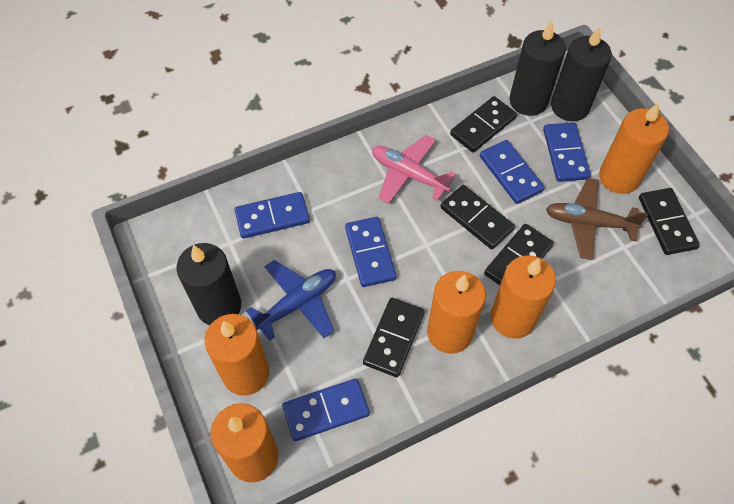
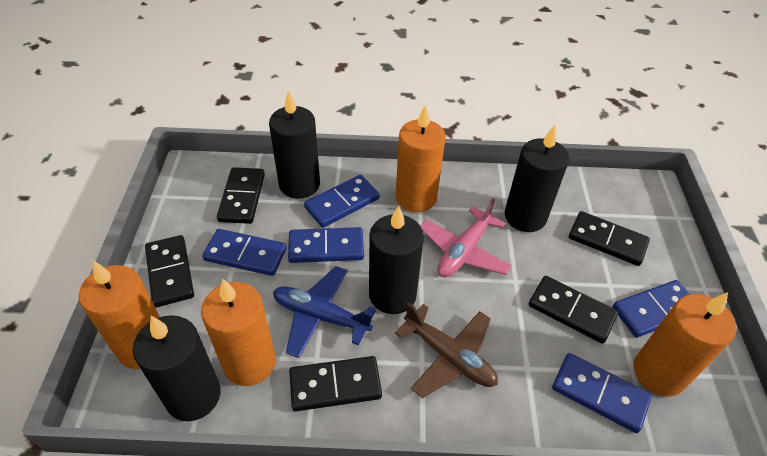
black candle: [176,243,241,325] [510,21,566,116] [551,26,612,121] = 3 -> [133,315,221,421] [269,90,320,199] [369,206,424,314] [505,125,569,232] = 4
orange candle: [204,314,269,396] [211,403,279,483] [427,271,486,354] [490,255,556,339] [599,102,669,194] = 5 -> [79,260,160,369] [201,279,276,386] [396,104,446,212] [634,292,737,396] = 4

